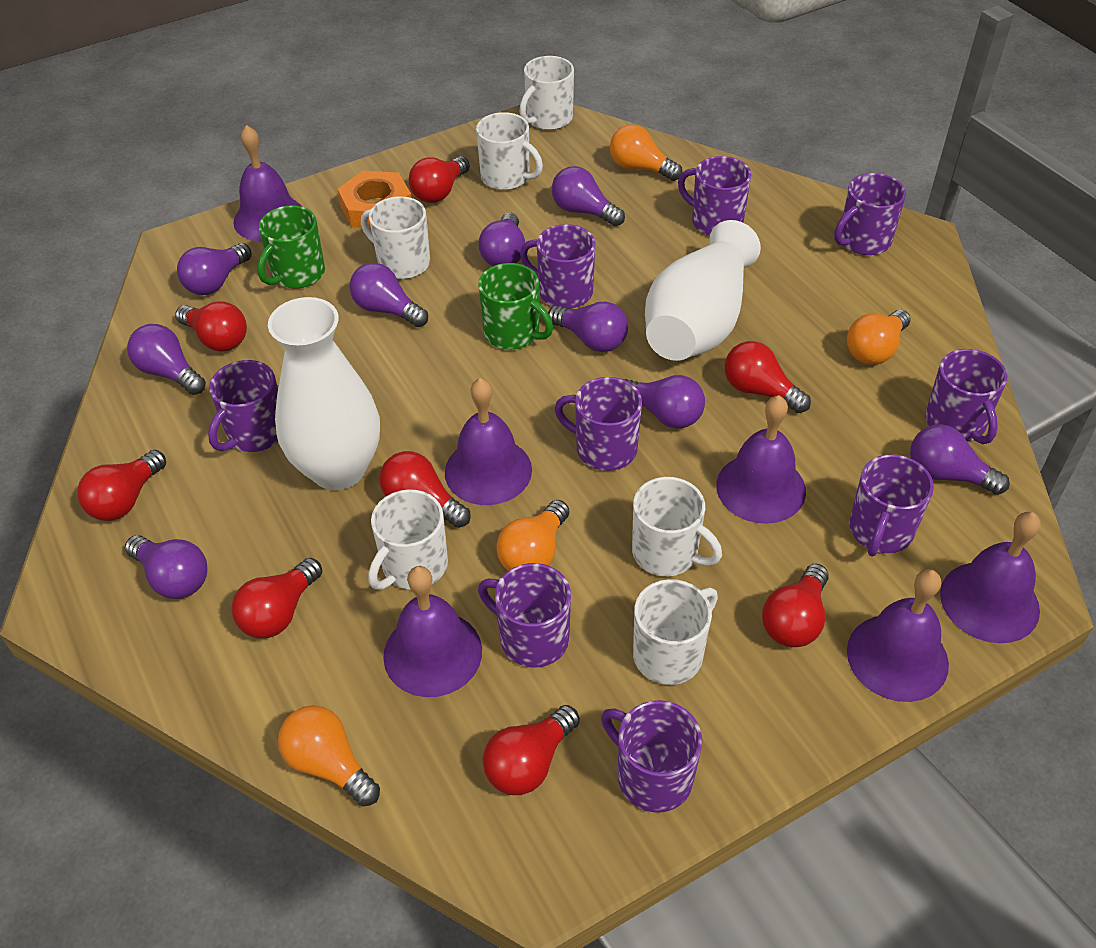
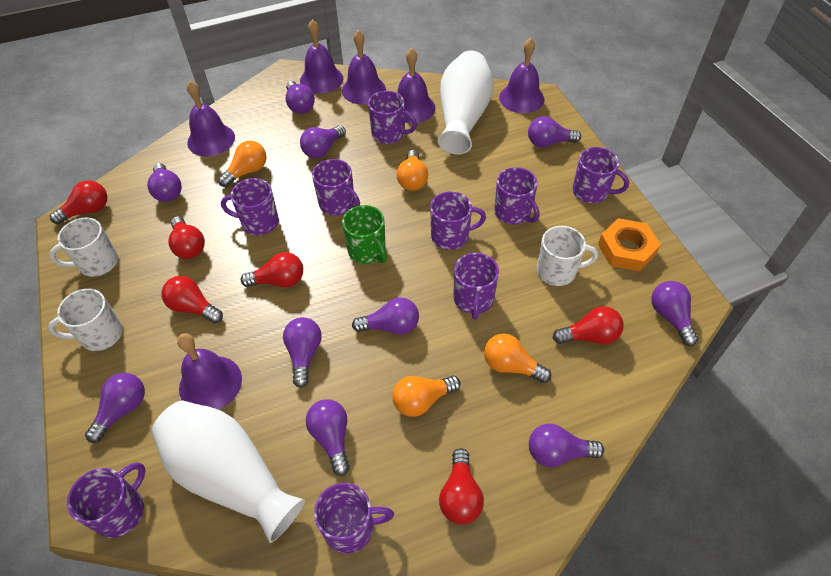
green mug: [257,206,325,288] [478,263,553,350] = 2 -> [342,205,387,264] = 1
purple light bulb: [125,535,207,599] [127,324,206,395] [177,243,252,295] [350,263,428,327] [478,212,525,266] [548,302,628,352] [552,166,625,226] [623,375,705,429] [910,424,1010,495] = 9 -> [85,373,145,443] [147,163,182,202] [283,317,321,388] [286,81,315,114] [300,125,346,158] [306,399,350,476] [352,297,419,335] [528,116,581,147] [529,424,604,467] [651,281,698,346] = 10
red light bulb: [77,450,166,521] [175,301,247,352] [232,558,322,638] [380,451,471,528] [409,156,470,203] [482,705,580,795] [725,341,811,413] [762,564,829,647] = 8 -> [50,180,107,224] [161,276,223,324] [168,216,205,259] [241,252,303,287] [439,448,484,525] [553,306,624,344] = 6
white mug: [361,196,430,279] [368,490,448,590] [476,112,543,190] [519,56,574,130] [632,477,722,576] [633,579,718,685] = 6 -> [48,289,123,351] [49,217,118,277] [537,226,598,286] = 3

